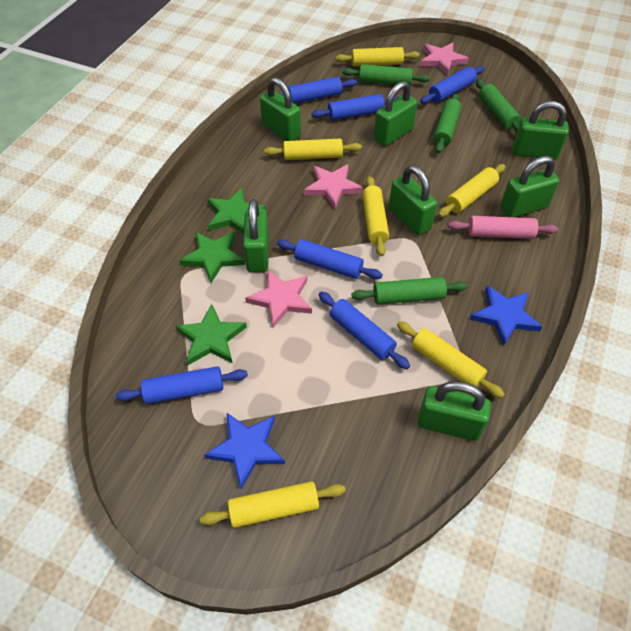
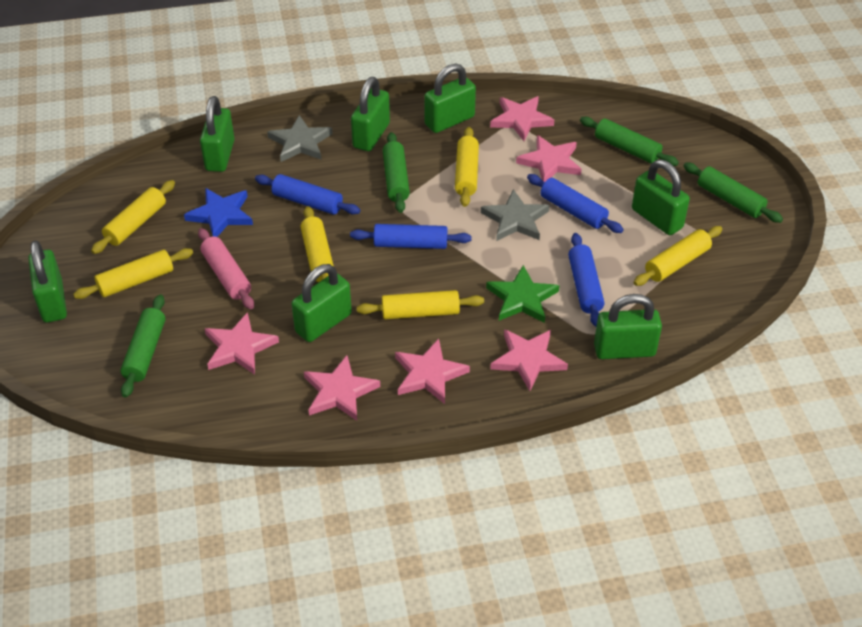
blue rolling pin: [116,366,248,404] [277,239,383,279] [280,77,357,104] [312,94,398,121] [319,291,410,369] [420,66,484,104] = 6 -> [255,174,360,215] [350,224,472,249] [527,174,624,233] [568,233,604,327] = 4
blue star: [204,413,285,489] [470,285,542,346] = 2 -> [184,188,253,237] = 1
green star: [176,304,247,365] [179,232,245,283] [207,188,266,234] = 3 -> [486,265,559,323] = 1
grey star: none = 0 -> [267,115,333,162] [481,189,549,241] = 2
pink star: [245,270,312,328] [304,164,363,209] [420,42,469,75] = 3 -> [205,312,279,375] [304,355,380,421] [395,339,470,404] [490,96,554,141] [490,329,568,391] [516,135,582,182] = 6

